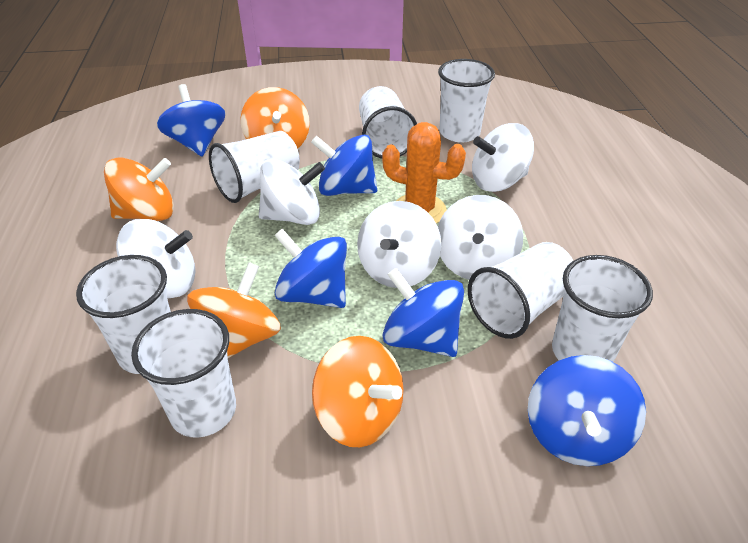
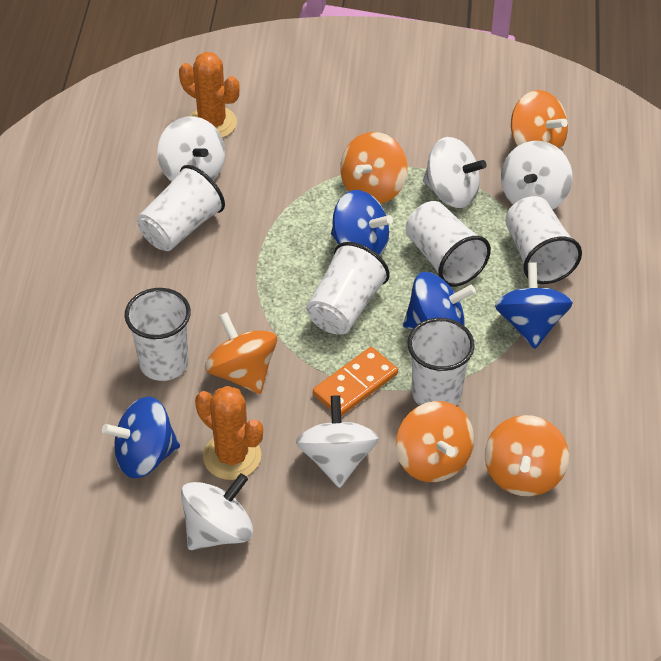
blue spinning top: [157,84,225,156] [274,228,347,308] [311,135,377,196] [383,268,464,357] [528,355,646,466] = 5 -> [102,396,180,478] [331,190,393,256] [403,272,476,329] [495,262,573,349] = 4
orange cactus: [382,122,466,224] = 1 -> [179,52,240,138] [195,386,263,480] = 2
orange domino: none = 0 -> [313,347,398,416] = 1
orange spinning top: [104,158,174,221] [187,262,281,358] [240,87,310,149] [312,336,404,447] = 4 -> [205,312,277,394] [340,132,408,204] [396,401,474,482] [485,415,569,496] [511,90,568,150] = 5
white cup: [76,255,171,374] [131,309,236,438] [209,131,300,203] [359,86,417,159] [438,59,495,143] [468,242,573,339] [552,255,653,362] = 7 -> [125,288,191,381] [137,165,225,251] [306,242,390,334] [406,201,491,287] [408,318,475,406] [505,196,582,284] = 6

